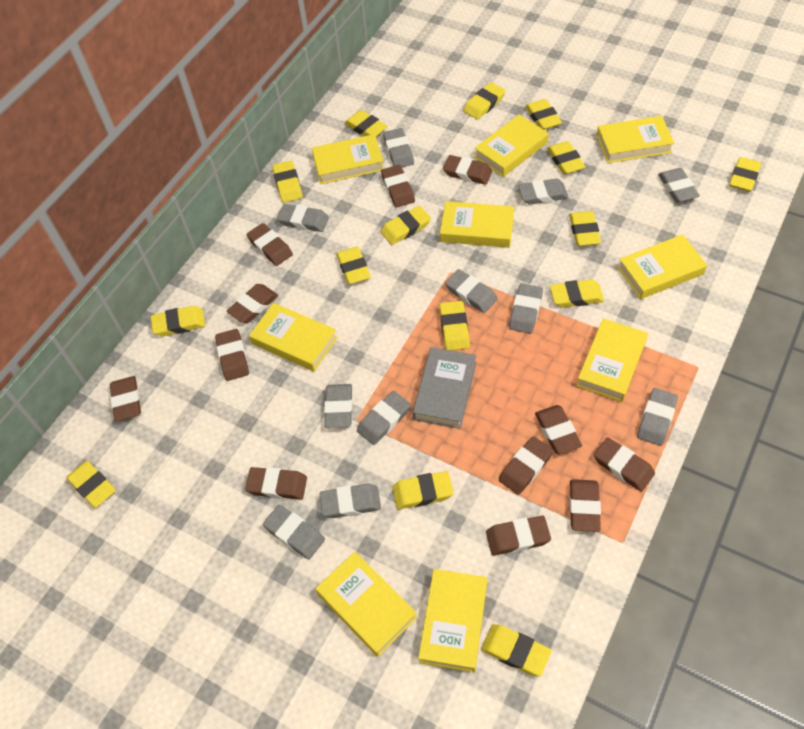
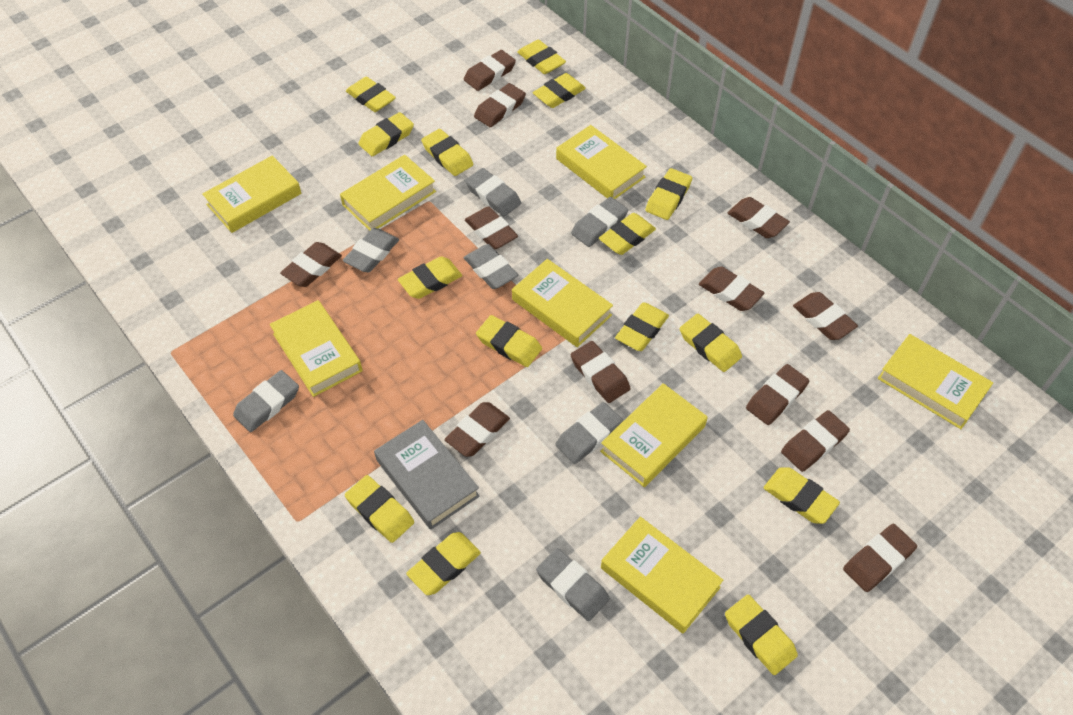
grey eraser: [263,505,325,559] [277,204,329,232] [320,483,381,518] [324,384,353,428] [357,391,411,445] [383,128,414,167] [445,269,498,313] [509,283,543,334] [518,178,568,205] [637,388,678,446] [658,168,700,202] = 11 -> [233,370,299,432] [343,228,399,272] [464,244,518,289] [465,168,521,216] [536,548,610,621] [555,402,623,464] [571,197,628,247] = 7
yellow book: [249,303,338,371] [312,134,384,184] [316,552,417,657] [418,569,487,672] [440,201,514,248] [474,114,548,177] [576,318,648,402] [596,116,674,163] [618,234,707,299] = 9 -> [202,156,301,233] [270,300,362,397] [340,155,436,231] [512,259,613,347] [556,125,647,199] [600,383,708,487] [601,517,723,634] [878,334,993,429] = 8

